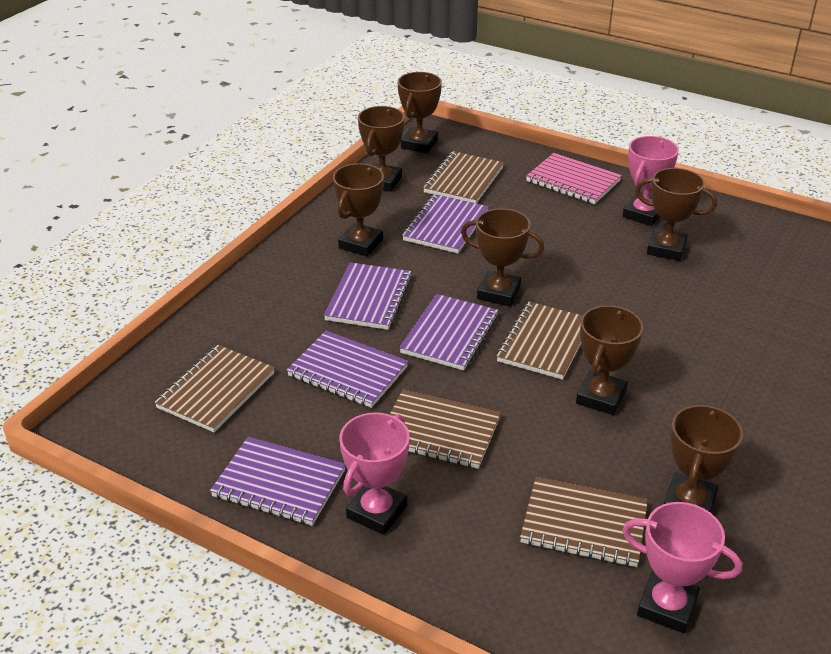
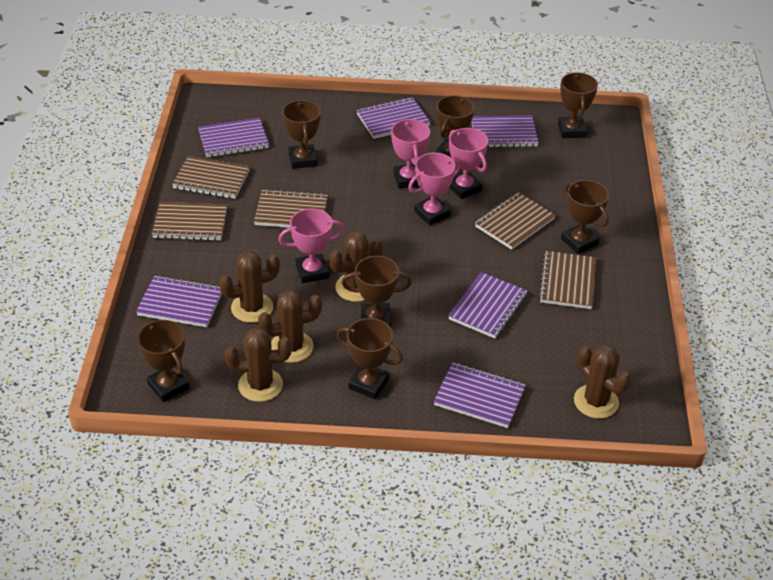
brown cactus: none = 0 -> [219,252,280,323] [224,328,292,402] [258,290,322,363] [329,231,383,302] [574,345,631,419] = 5
pink notebook: [526,153,622,204] = 1 -> none = 0
pink trophy: [339,413,410,535] [622,136,679,226] [622,502,742,633] = 3 -> [278,209,344,283] [391,119,430,189] [408,153,461,226] [449,128,488,199] = 4
purple notebook: [210,437,345,526] [287,331,408,408] [324,262,412,330] [399,294,498,370] [402,194,488,253] = 5 -> [136,275,222,327] [198,118,269,157] [357,97,431,139] [434,363,526,428] [448,272,527,338] [471,116,539,148] = 6

